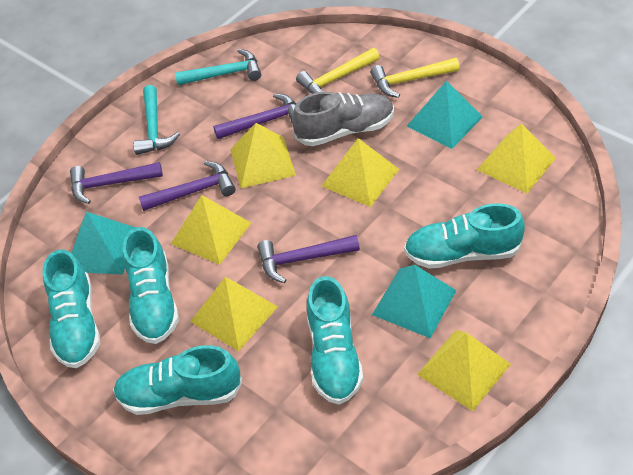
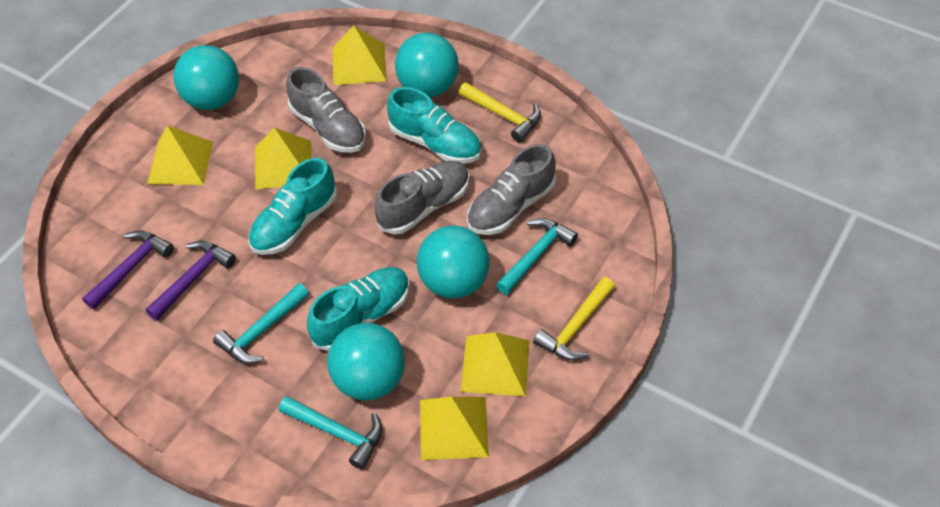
grey shoe: [292,92,394,146] = 1 -> [286,67,366,153] [375,161,470,234] [467,144,556,235] = 3
purple hammer: [70,162,163,204] [139,161,236,211] [213,94,296,139] [257,235,360,283] = 4 -> [82,230,174,309] [146,241,236,321] = 2
turquoise ball: none = 0 -> [173,45,239,110] [327,323,405,400] [395,33,459,97] [417,226,490,299] = 4
turquoise hammer: [133,85,180,155] [175,49,261,85] = 2 -> [213,283,309,363] [279,396,382,470] [496,218,578,295] = 3
turquoise pyramid: [71,212,136,275] [372,265,457,338] [407,81,483,149] = 3 -> none = 0
turquoise shoe: [43,249,100,368] [113,345,243,415] [123,227,179,344] [307,276,363,405] [404,203,525,269] = 5 -> [248,158,338,255] [307,267,410,351] [387,87,481,164] = 3
yellow pyramid: [171,195,251,265] [190,277,278,351] [230,123,296,188] [322,138,399,207] [417,330,511,411] [477,123,556,193] = 6 -> [147,125,213,185] [255,127,312,190] [333,26,387,85] [420,397,489,460] [460,332,530,396] = 5

